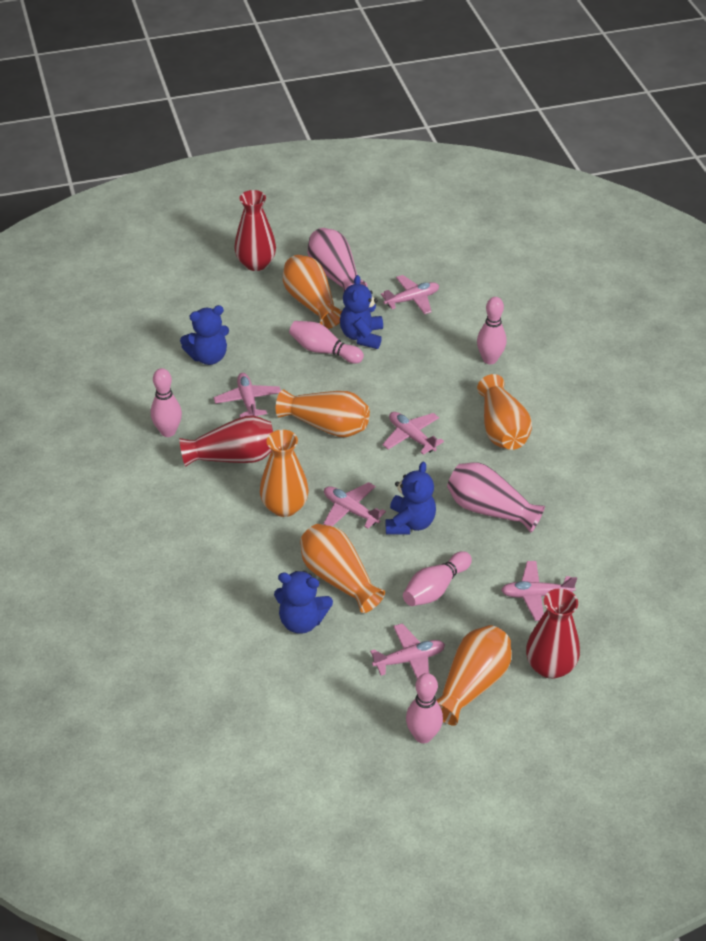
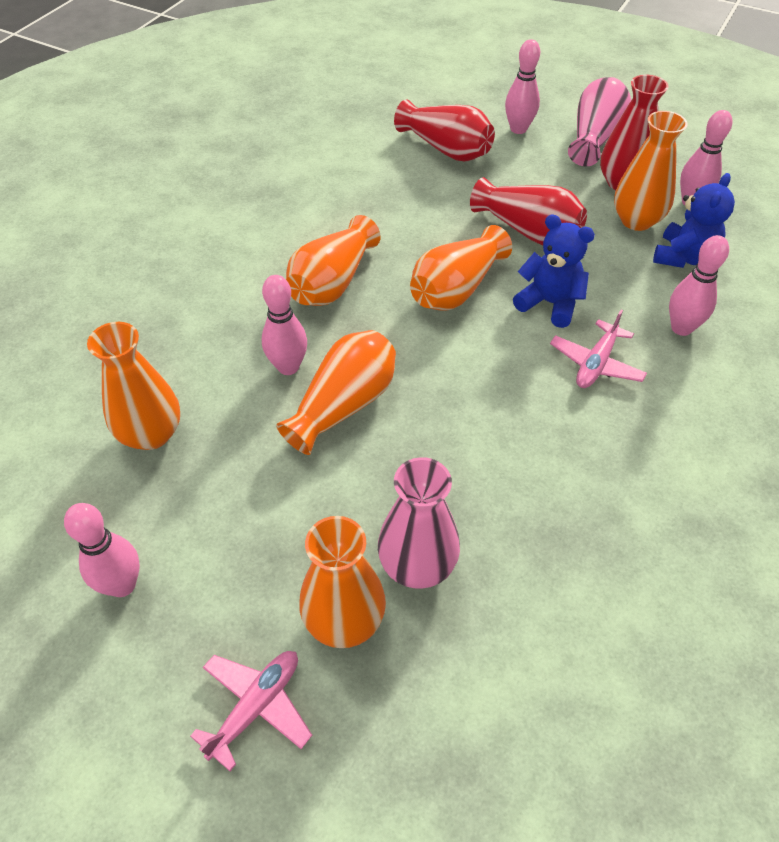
blue teddy bear: [180,305,229,365] [274,571,333,634] [340,275,383,349] [386,462,436,535] = 4 -> [513,214,595,328] [653,173,735,268] = 2
pink plane: [214,373,281,418] [323,482,386,529] [370,624,445,679] [381,275,439,314] [382,412,444,455] [501,561,577,621] = 6 -> [190,651,312,771] [550,310,647,388] = 2

